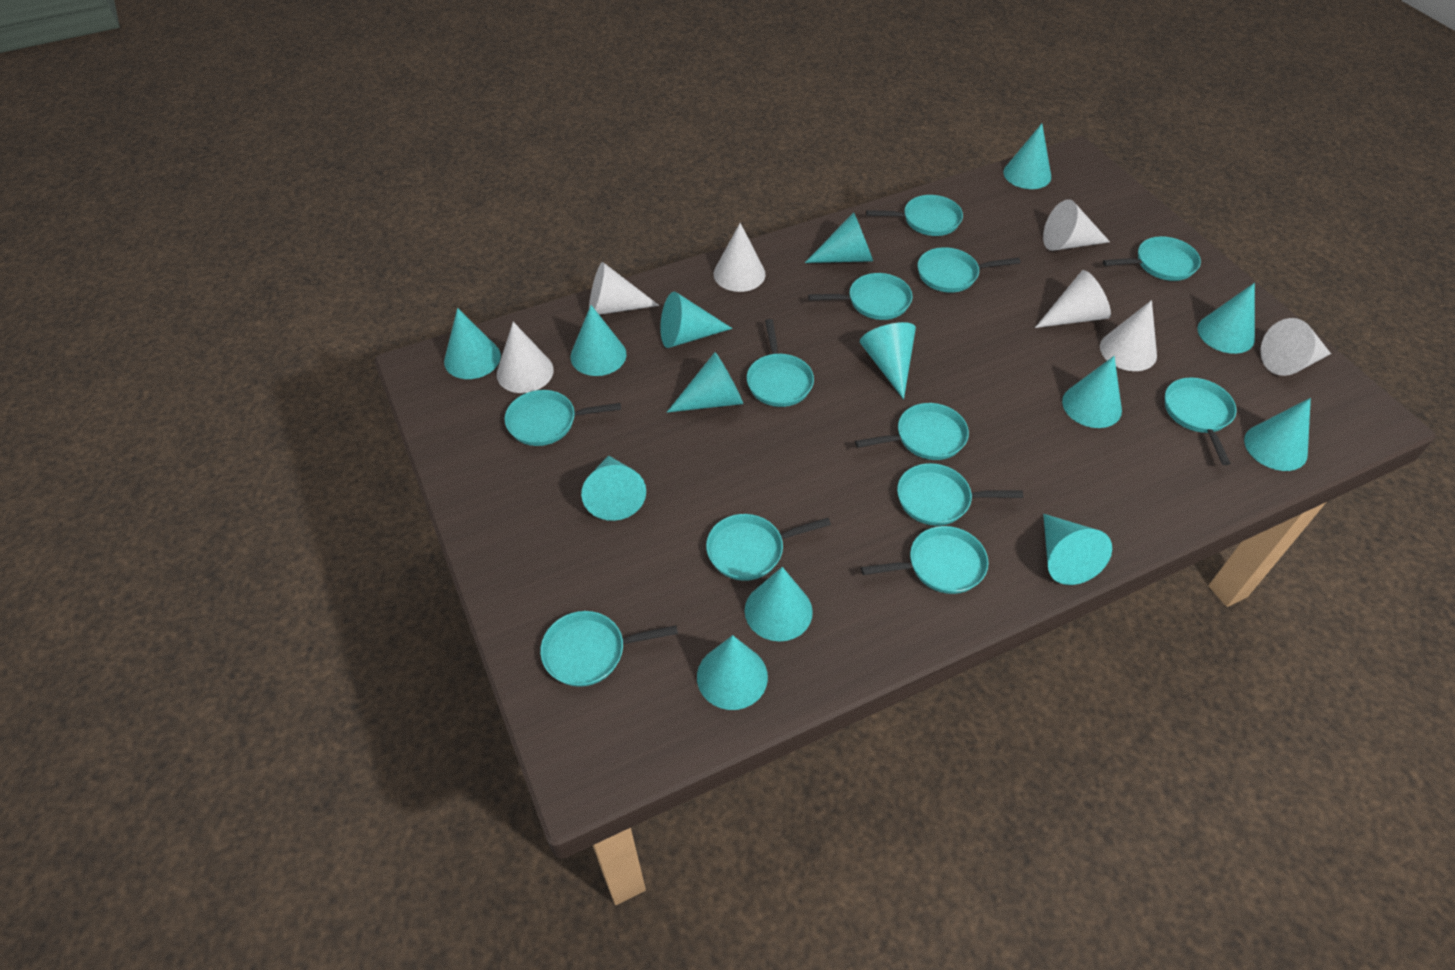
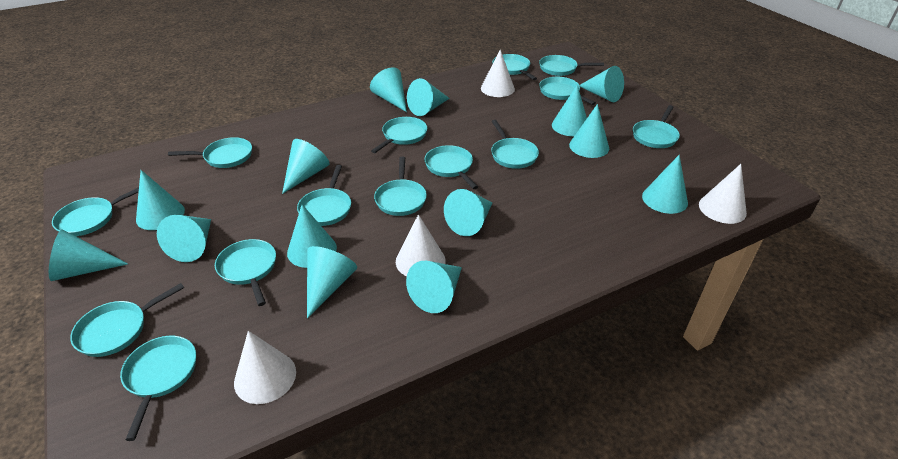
turquoise pan: [505,390,621,446] [540,611,678,687] [706,514,831,581] [747,319,814,407] [808,273,913,320] [855,403,969,460] [861,526,988,594] [866,195,963,236] [897,463,1023,526] [918,247,1020,292] [1103,236,1201,281] [1165,377,1237,465] = 12 -> [52,187,139,236] [70,283,184,357] [120,336,196,441] [168,137,252,168] [215,239,276,306] [297,165,351,226] [371,117,427,153] [374,157,427,216] [425,145,478,189] [491,120,539,169] [492,54,537,80] [539,55,604,76] [539,77,596,105] [633,105,680,148] = 14
white cone: [497,322,554,393] [589,262,659,315] [714,223,766,292] [1035,270,1111,328] [1043,199,1110,251] [1100,300,1157,371] [1261,318,1331,376] = 7 -> [234,331,296,404] [396,214,445,276] [481,50,515,97] [699,164,747,224] = 4

